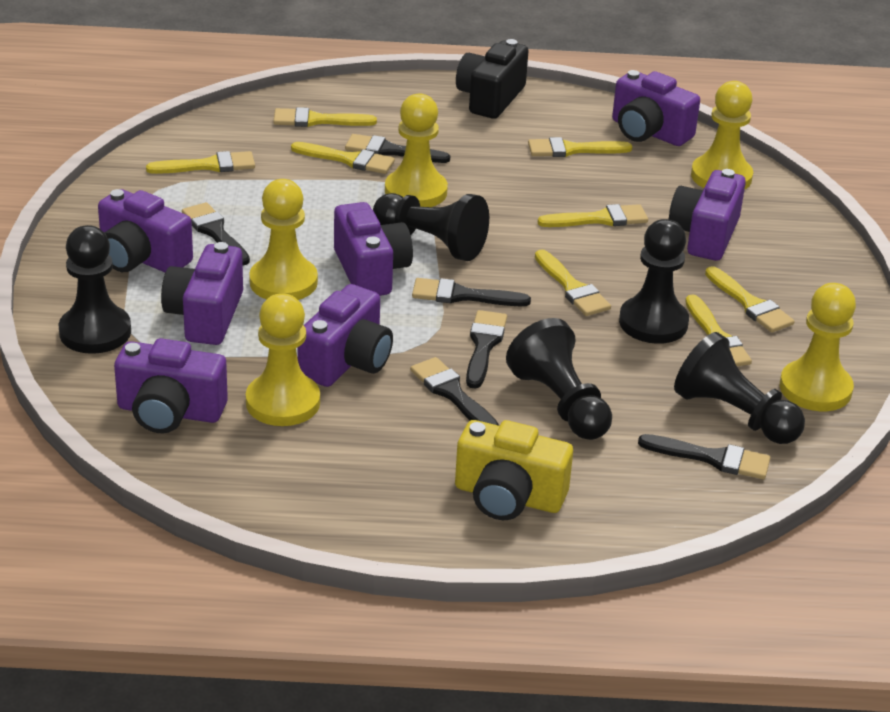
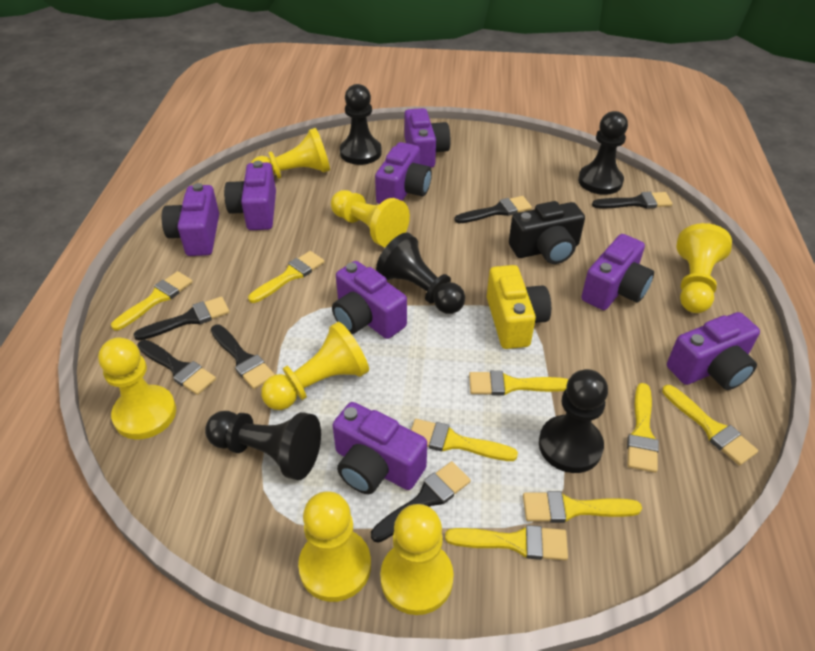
purple camera: [98,189,193,273] [114,338,228,433] [161,242,243,345] [297,284,393,387] [334,202,413,296] [612,70,700,146] [669,169,746,261] = 7 -> [162,183,219,256] [224,160,276,230] [332,261,407,339] [333,402,427,494] [375,142,432,204] [404,108,451,168] [581,234,654,310] [667,312,760,390] = 8
yellow pawn: [246,293,320,426] [249,179,318,300] [385,93,448,207] [691,81,753,189] [780,283,856,411] = 5 -> [98,338,176,439] [251,128,330,179] [261,322,369,410] [298,491,371,602] [331,190,410,247] [380,504,454,615] [677,223,732,313] = 7

